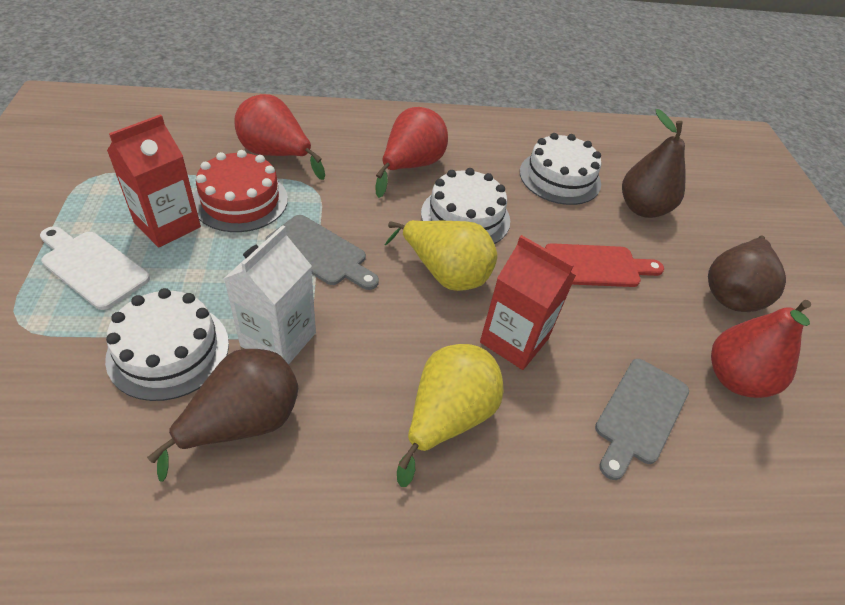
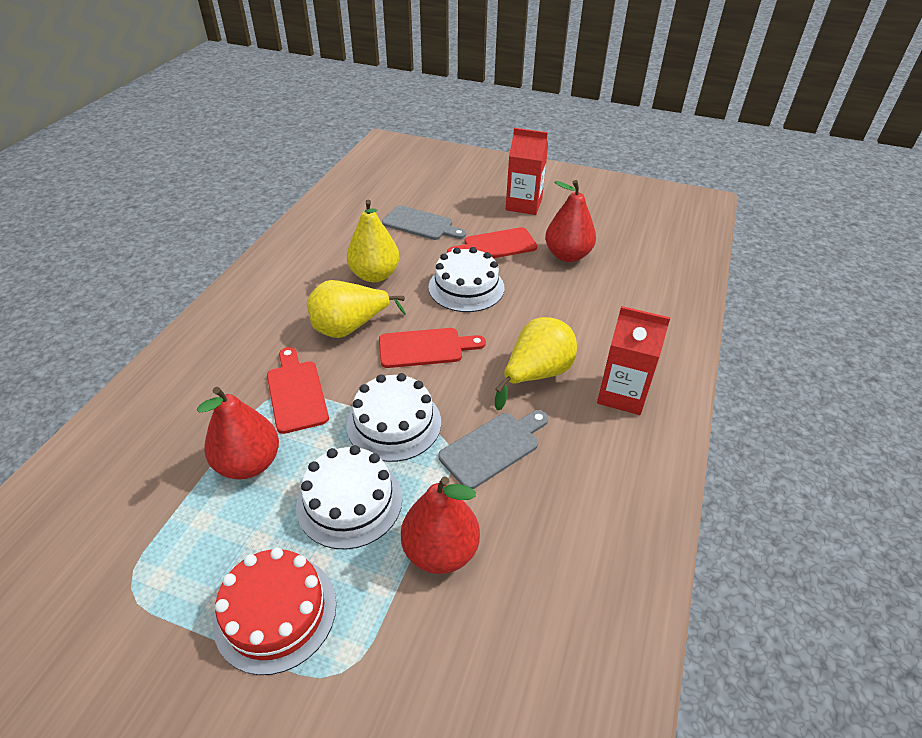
brown pear: [147,349,298,482] [622,109,685,218] [708,235,786,312] = 3 -> none = 0
red cutting board: [545,243,664,287] = 1 -> [267,347,329,434] [379,328,486,368] [447,227,537,258] = 3
white carton: [224,225,316,365] = 1 -> none = 0
white cutting board: [40,226,150,310] = 1 -> none = 0
yellow pear: [385,220,498,291] [397,344,504,487] = 2 -> [307,280,406,338] [347,200,400,282] [495,317,577,410] = 3

